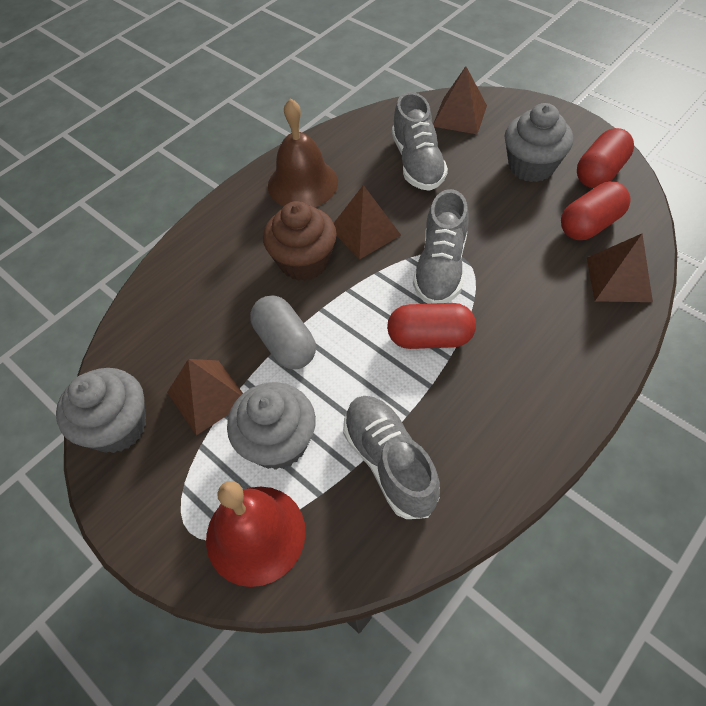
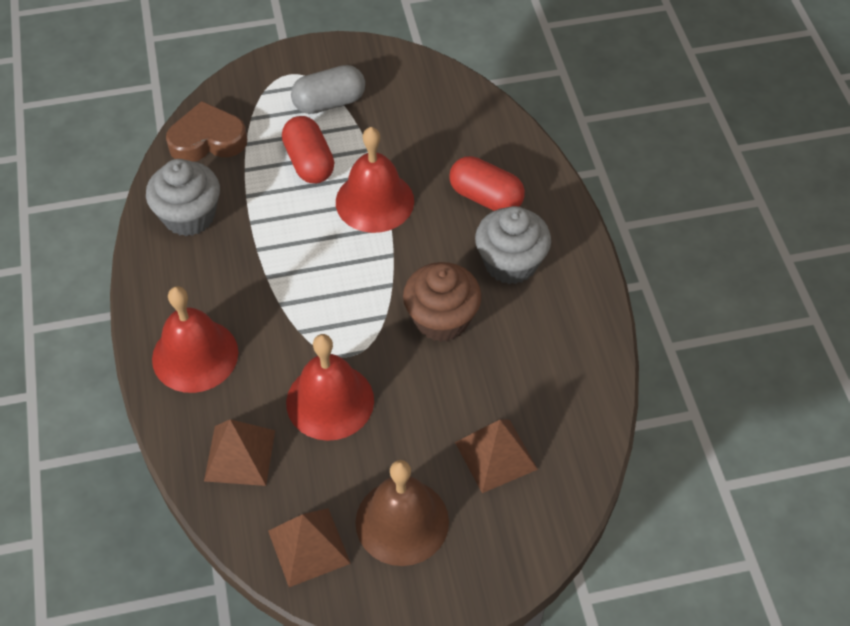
brown heart: none = 0 -> [166,101,247,162] = 1
brown pyramid: [167,359,243,435] [334,185,401,260] [433,66,487,134] [587,234,653,302] = 4 -> [204,419,275,486] [268,508,351,587] [455,420,538,493] = 3
grey cupcake: [56,368,146,453] [227,382,316,470] [505,103,573,182] = 3 -> [146,159,220,236] [475,206,551,284] = 2
grey shoe: [343,396,440,519] [392,92,448,191] [413,189,469,304] = 3 -> none = 0
red bell: [206,481,306,587] = 1 -> [152,286,238,393] [286,334,374,441] [336,127,414,233] = 3
red capsule: [387,303,476,349] [561,181,631,240] [577,128,634,188] = 3 -> [282,116,334,183] [449,156,525,211] = 2

